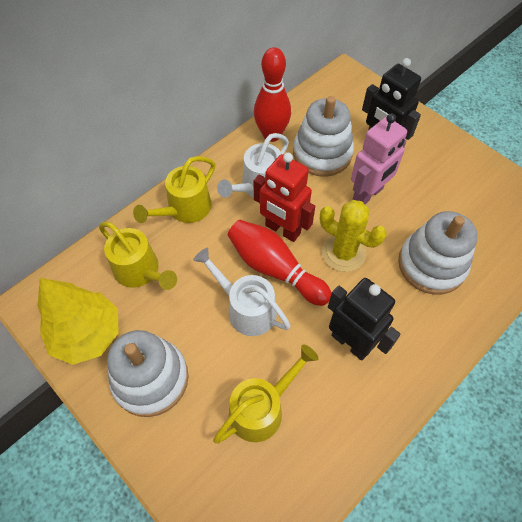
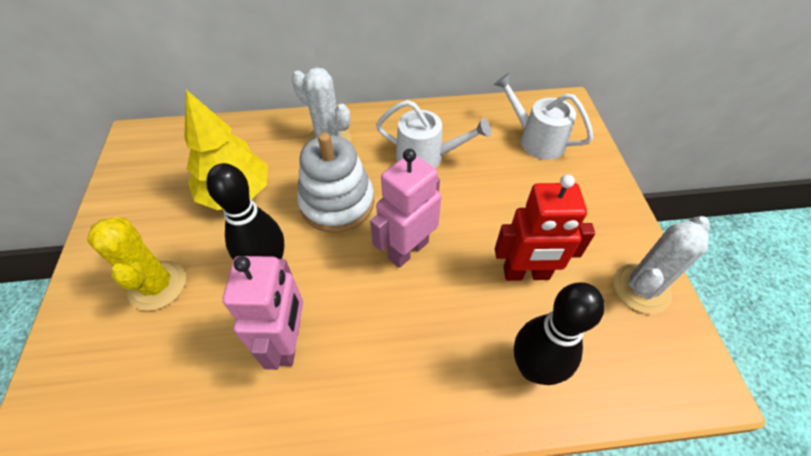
black bowling pin: none = 0 -> [206,163,284,260] [514,282,605,385] = 2
black robot: [328,278,401,361] [362,58,421,140] = 2 -> none = 0
pink robot: [351,113,407,204] = 1 -> [223,256,303,370] [370,149,441,268] = 2
red bowling pin: [228,220,331,306] [254,47,291,142] = 2 -> none = 0
white cactus: none = 0 -> [292,67,351,143] [613,216,710,314] = 2
white stacking toy: [107,330,188,417] [293,96,354,177] [398,211,478,295] = 3 -> [297,132,374,233] = 1
yellow watering can: [99,222,177,290] [133,156,215,223] [213,344,319,444] = 3 -> none = 0

